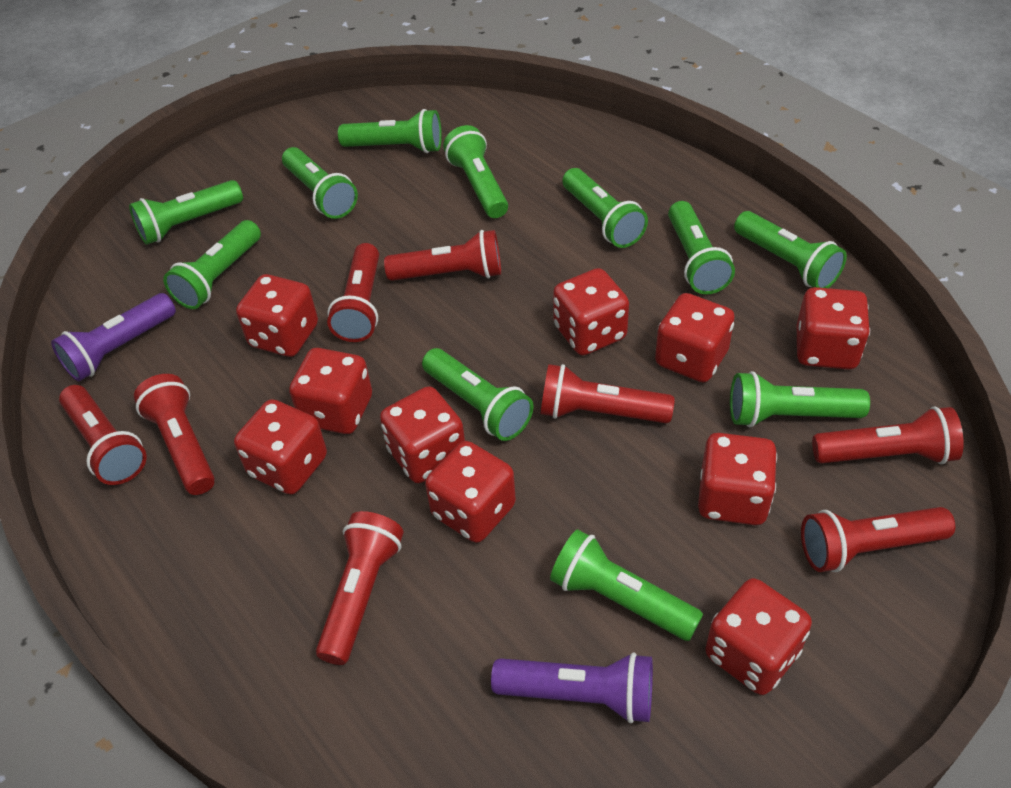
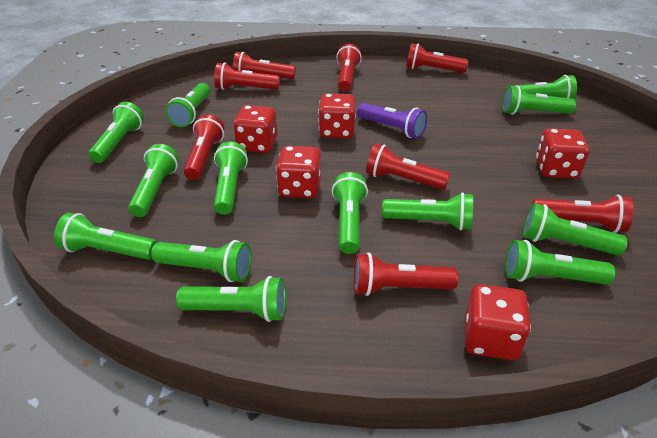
green flashlight: [129,180,243,245] [163,220,261,309] [282,147,358,219] [338,109,442,153] [422,348,533,441] [443,125,508,218] [550,529,703,641] [562,168,648,248] [668,201,735,294] [730,371,870,427] [734,211,847,288] = 11 -> [54,213,157,260] [89,102,144,163] [128,144,179,217] [151,240,252,282] [165,83,210,127] [176,276,286,322] [214,142,248,215] [332,172,368,254] [382,192,473,231] [502,85,576,115] [504,75,577,100] [505,240,615,285] [523,203,628,256] = 13
purple flashlight: [51,293,176,381] [491,652,653,723] = 2 -> [357,103,427,138] = 1
red dice: [234,399,327,495] [236,274,318,357] [289,348,372,434] [380,386,465,483] [425,441,516,543] [553,268,629,355] [655,293,735,382] [698,433,777,525] [705,578,812,695] [797,287,870,369] = 10 -> [233,105,277,153] [276,146,321,198] [318,93,356,138] [465,284,531,360] [536,128,589,179] = 5

